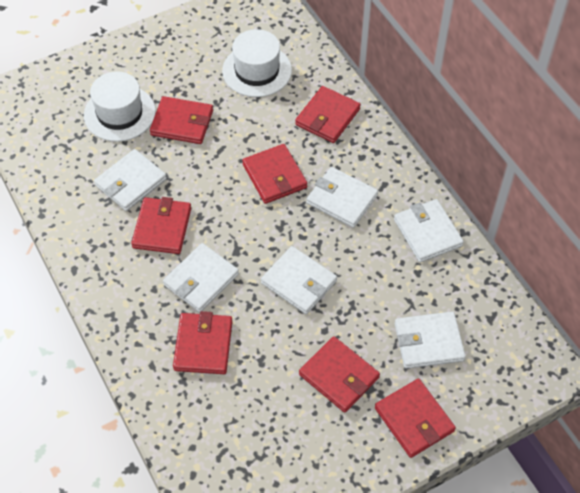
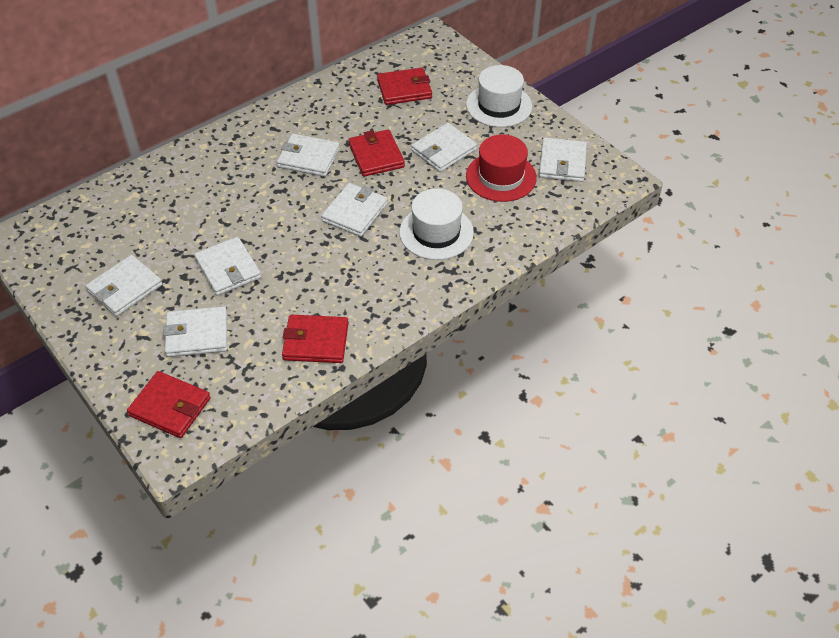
red hat: none = 0 -> [466,134,537,202] = 1
red wallet: [131,197,191,254] [150,96,213,144] [173,311,233,374] [242,144,308,204] [295,86,361,143] [299,336,380,413] [375,378,456,458] = 7 -> [127,371,211,438] [282,315,348,363] [348,129,405,177] [377,68,432,105] = 4
white wallet: [94,149,167,211] [163,243,239,312] [261,246,337,314] [306,167,378,228] [394,199,464,263] [395,312,466,369] = 6 -> [85,255,162,316] [163,306,227,357] [194,237,261,296] [277,134,340,177] [321,183,388,237] [411,123,477,172] [539,138,587,182] = 7

